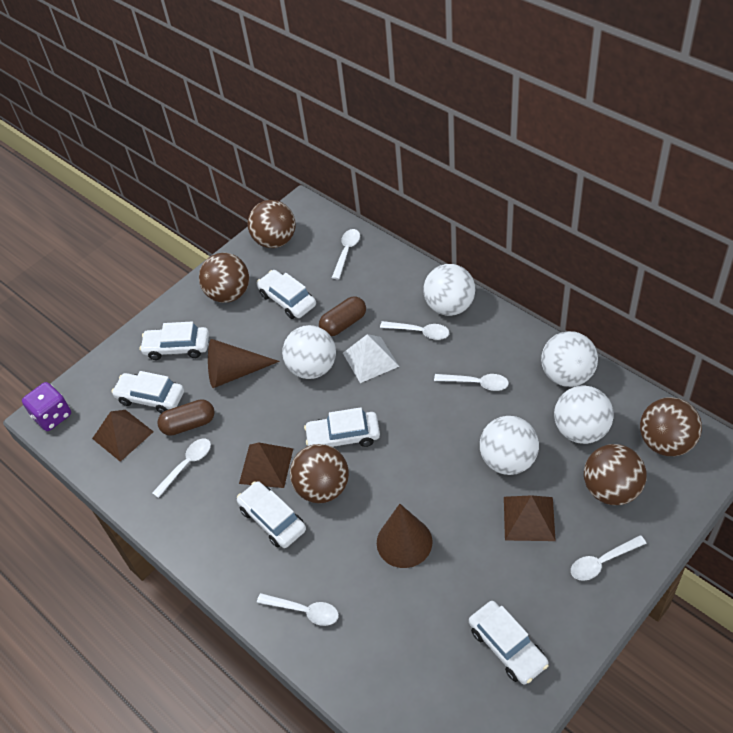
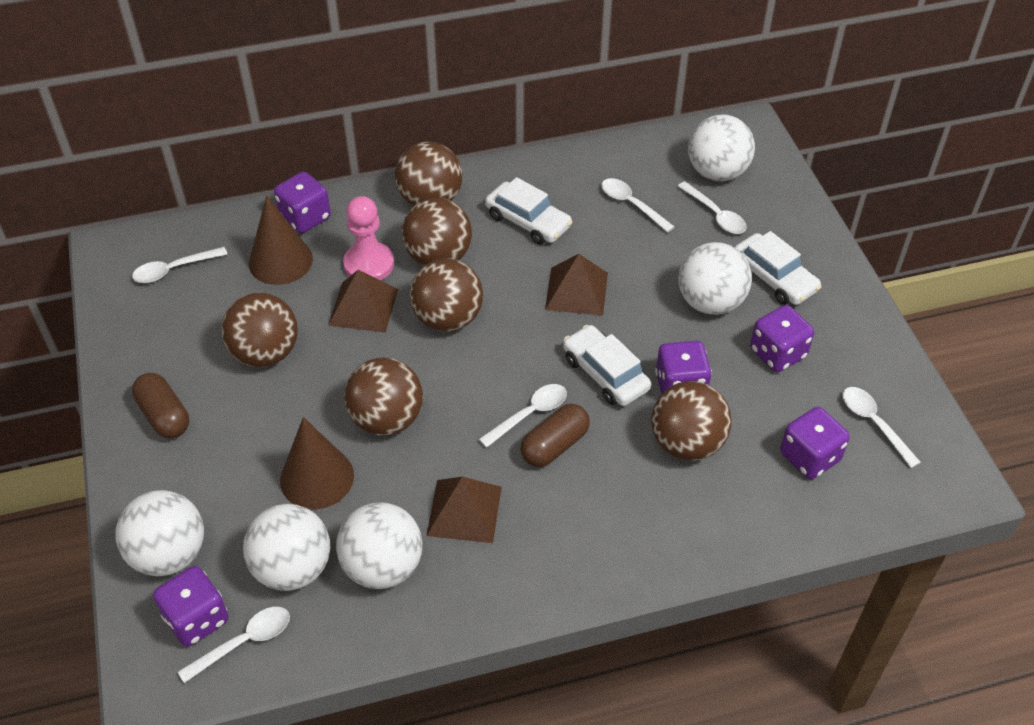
brown ball: [199,253,249,303] [247,200,296,248] [290,444,349,503] [584,444,646,505] [640,397,702,456] = 5 -> [221,292,298,367] [344,357,423,436] [395,141,462,206] [402,198,472,265] [410,258,483,332] [651,381,732,461] = 6
pink pawn: none = 0 -> [343,196,394,280] = 1
purple dice: [22,382,71,431] = 1 -> [153,566,228,647] [274,172,331,233] [655,340,712,395] [750,305,814,372] [780,407,850,479] = 5
white car: [112,371,184,413] [140,322,209,360] [237,481,306,548] [257,270,316,319] [304,407,380,447] [469,601,549,685] = 6 -> [485,177,572,245] [563,325,651,406] [734,231,821,305] = 3
white pyramid: [343,334,399,383] = 1 -> none = 0

